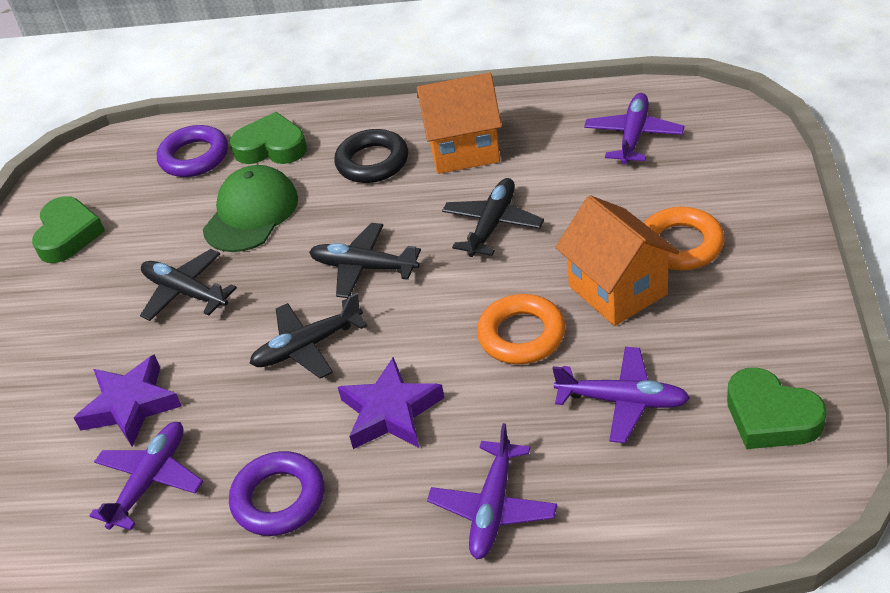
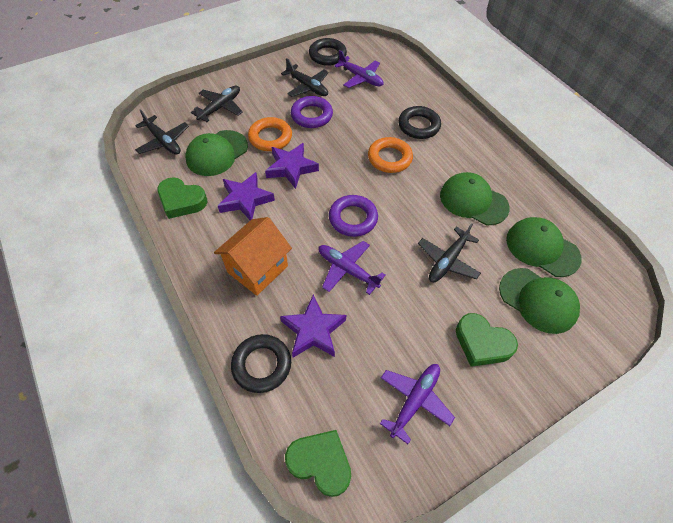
black ring: [334,129,408,183] = 1 -> [231,334,291,393] [309,38,347,66] [398,106,441,139] = 3
green cap: [203,165,298,252] = 1 -> [186,130,248,176] [440,172,510,225] [499,268,580,334] [506,217,582,277] = 4
orange house: [417,73,502,174] [555,195,679,326] = 2 -> [214,217,292,296] = 1
purple plane: [89,422,203,530] [427,423,557,560] [552,347,690,443] [584,93,685,164] = 4 -> [319,241,386,295] [334,50,383,88] [380,364,455,444] = 3
purple star: [74,354,182,446] [338,357,444,449] = 2 -> [218,172,275,220] [265,143,319,189] [280,295,346,358] = 3

